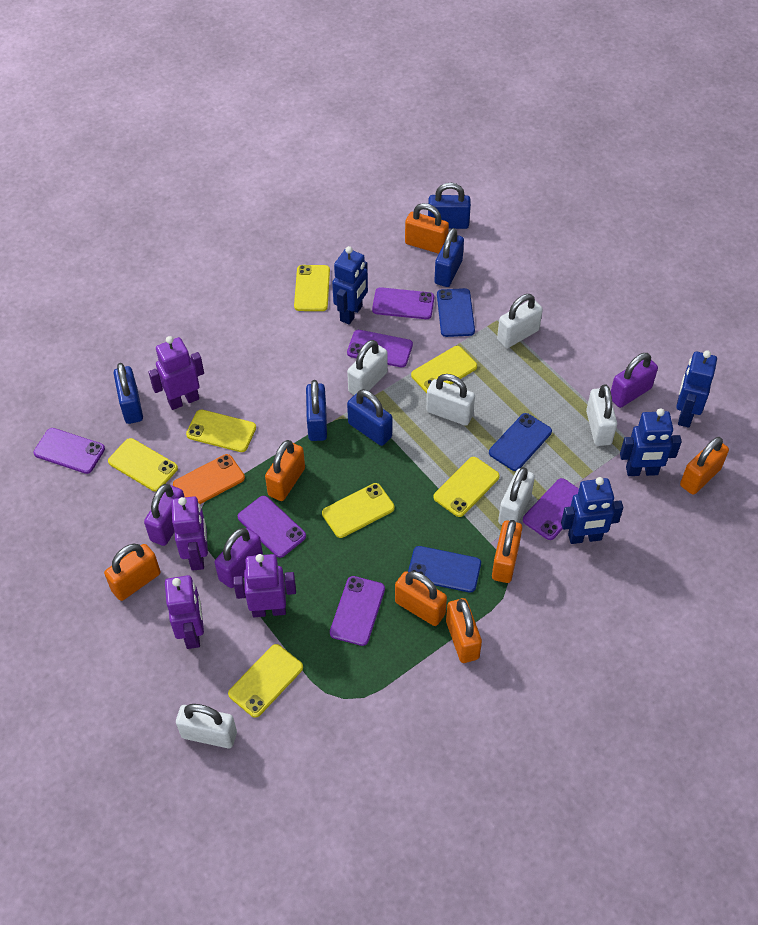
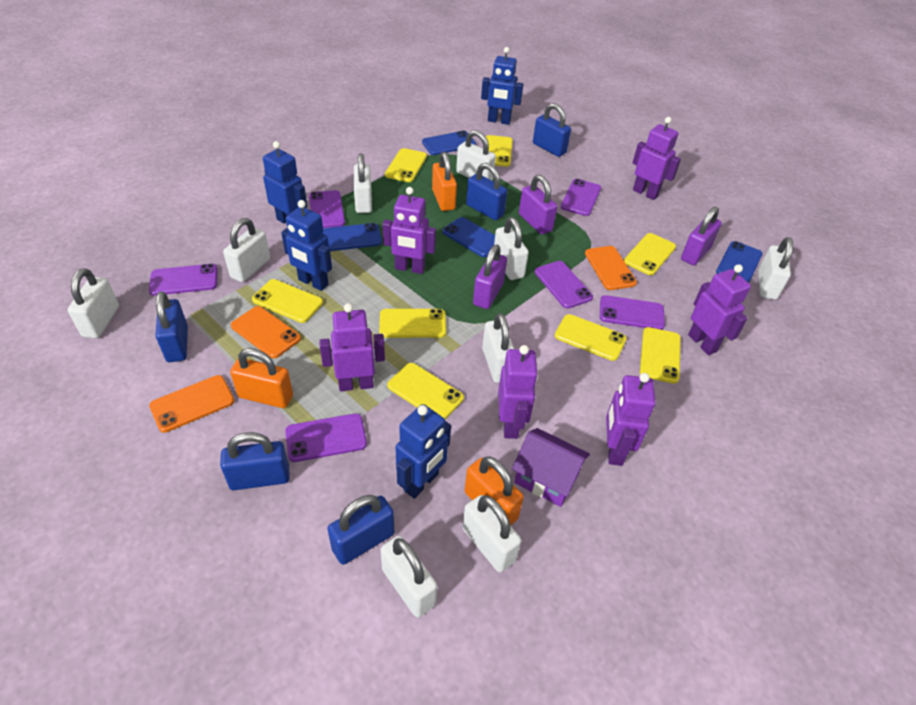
blue phone: [408,546,481,593] [437,288,475,337] [489,413,552,471] = 3 -> [323,223,382,251] [422,131,476,155] [442,217,495,257] [716,241,762,283] = 4
orange padlock: [104,544,161,601] [265,440,305,501] [395,571,447,626] [405,203,449,254] [446,598,482,663] [492,520,522,583] [680,437,729,495] = 7 -> [230,348,293,408] [432,152,457,211] [465,456,524,526] = 3
orange phone: [173,454,245,504] = 1 -> [149,375,235,433] [231,306,301,358] [585,246,637,290] = 3
purple house: none = 0 -> [512,428,590,507] = 1
purple robot: [148,336,204,410] [165,575,204,649] [171,496,208,571] [233,554,296,617] = 4 -> [319,303,385,391] [382,187,436,274] [498,345,538,439] [606,373,656,466] [633,117,681,200] [688,264,751,355] = 6
white padlock: [176,704,237,748] [347,340,387,395] [426,374,475,426] [497,294,543,348] [498,467,535,525] [586,384,617,446] = 6 -> [68,268,119,338] [223,218,270,282] [354,153,372,213] [380,536,437,617] [456,130,496,180] [462,495,521,572] [482,313,514,383] [494,217,529,280] [758,237,793,300] = 9
yellow phone: [108,438,178,492] [186,410,256,452] [228,644,303,718] [294,265,330,311] [322,483,395,538] [411,346,477,393] [433,457,500,517] = 7 -> [252,279,323,323] [379,309,446,338] [385,148,427,182] [387,363,464,419] [486,135,513,167] [555,314,627,361] [624,233,676,275] [640,327,681,384] = 8

